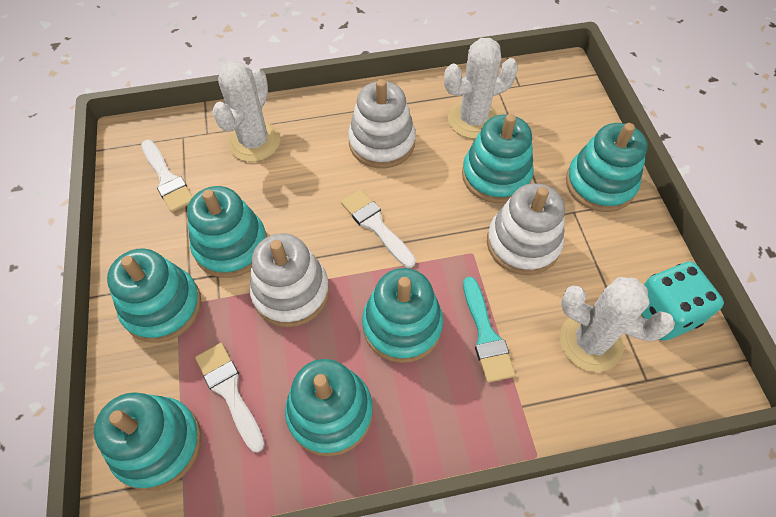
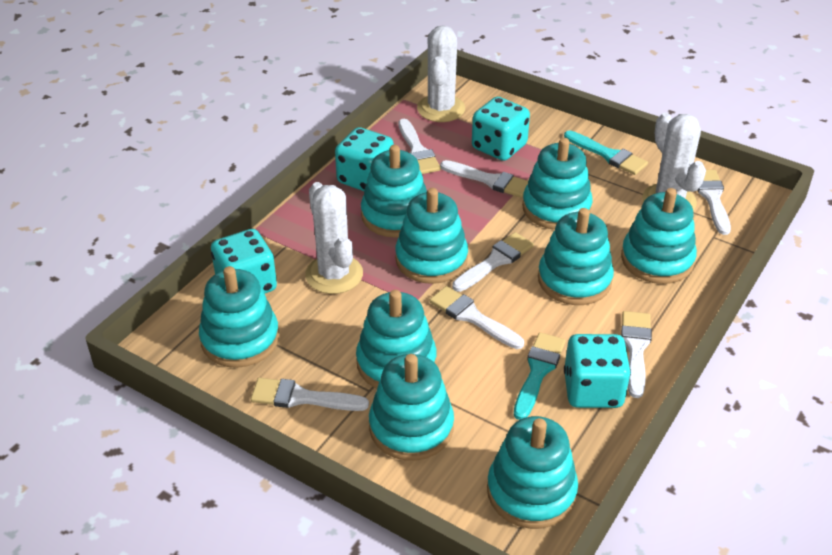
turquoise brush: [463,276,515,383] = 1 -> [514,332,566,420] [564,131,648,175] = 2
turquoise dice: [641,261,724,341] = 1 -> [211,229,277,293] [335,127,394,191] [472,97,530,161] [564,334,631,408] = 4
turquoise stacking toy: [94,392,202,491] [107,248,201,343] [187,186,267,278] [285,359,373,456] [362,268,443,363] [462,114,534,203] [566,123,648,212] = 7 -> [199,266,279,368] [356,290,437,389] [361,145,427,238] [369,354,454,461] [395,188,468,284] [487,416,578,529] [522,138,593,230] [538,208,614,305] [621,188,697,284] = 9
white brush: [141,140,193,212] [195,343,265,453] [341,189,416,268] = 3 -> [251,378,369,411] [398,119,441,174] [430,286,524,349] [440,160,528,198] [452,232,534,292] [621,311,652,398] [697,170,731,235] = 7
white stacking toy: [249,233,329,327] [348,79,416,168] [487,183,565,275] = 3 -> none = 0

